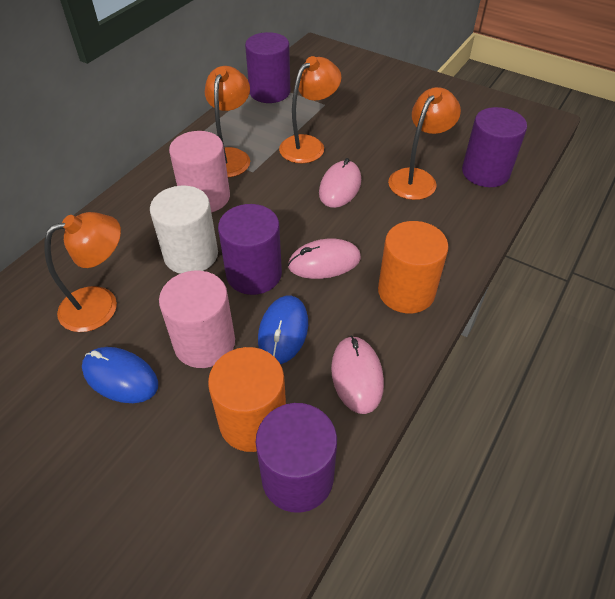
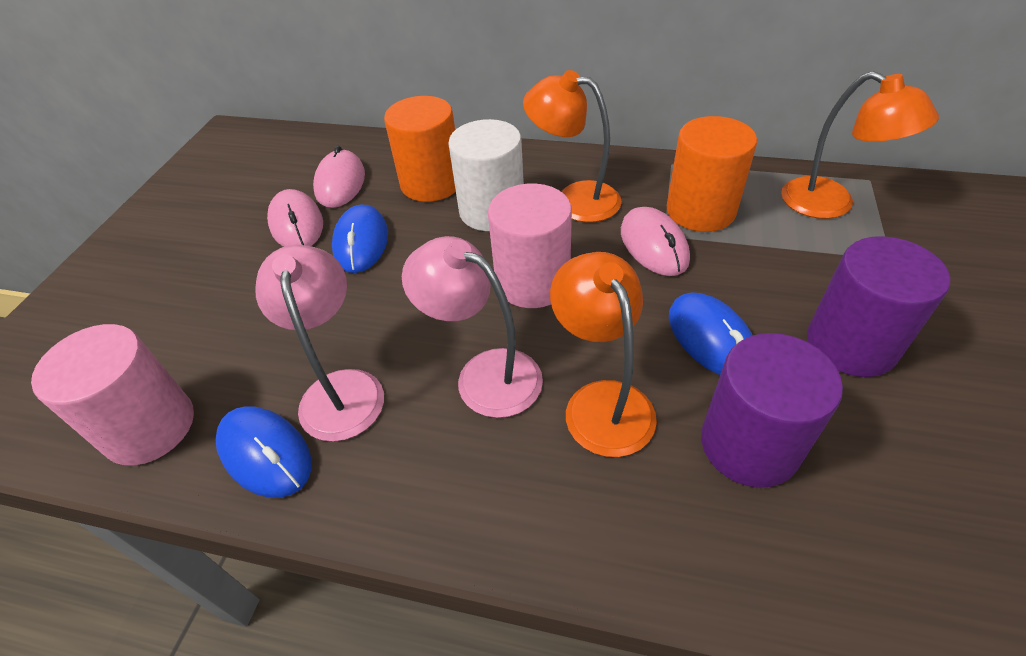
blue mouse: [82,347,158,403] [258,296,308,364] = 2 -> [215,406,312,498] [332,205,388,273] [669,292,753,375] = 3
orange lamp: [44,212,121,332] [205,66,250,177] [279,56,342,163] [388,87,461,200] = 4 -> [523,70,622,222] [550,252,657,457] [781,71,939,219] = 3
pink lamp: none = 0 -> [255,245,384,442] [402,236,543,418] = 2
purple cylinder: [218,204,282,295] [245,32,290,103] [256,403,337,513] [462,107,527,187] = 4 -> [701,333,843,488] [807,236,950,377] = 2

